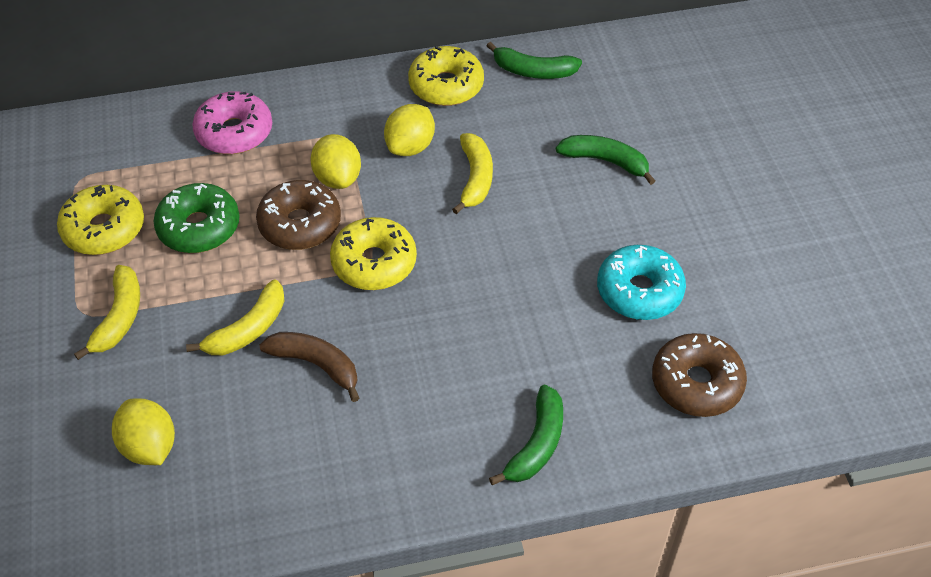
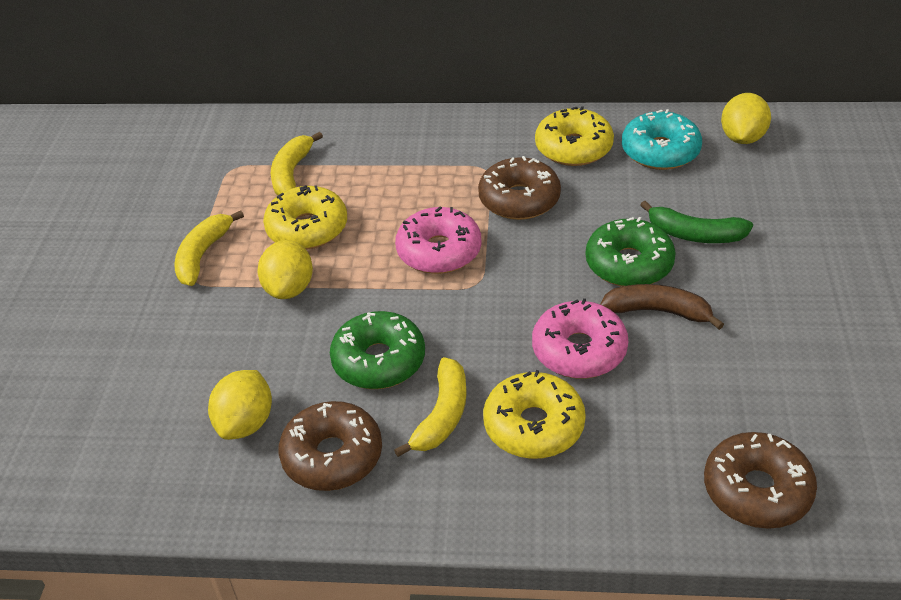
brown donut: [256,180,341,250] [652,333,747,417] = 2 -> [279,401,382,491] [478,156,561,220] [704,432,817,529] = 3
green banana: [487,42,582,79] [489,385,563,485] [556,135,655,185] = 3 -> [640,201,753,243] = 1
green donut: [153,183,240,253] = 1 -> [330,311,425,389] [586,217,676,287] = 2
pink donut: [192,91,272,154] = 1 -> [395,207,482,274] [532,298,628,379] = 2

